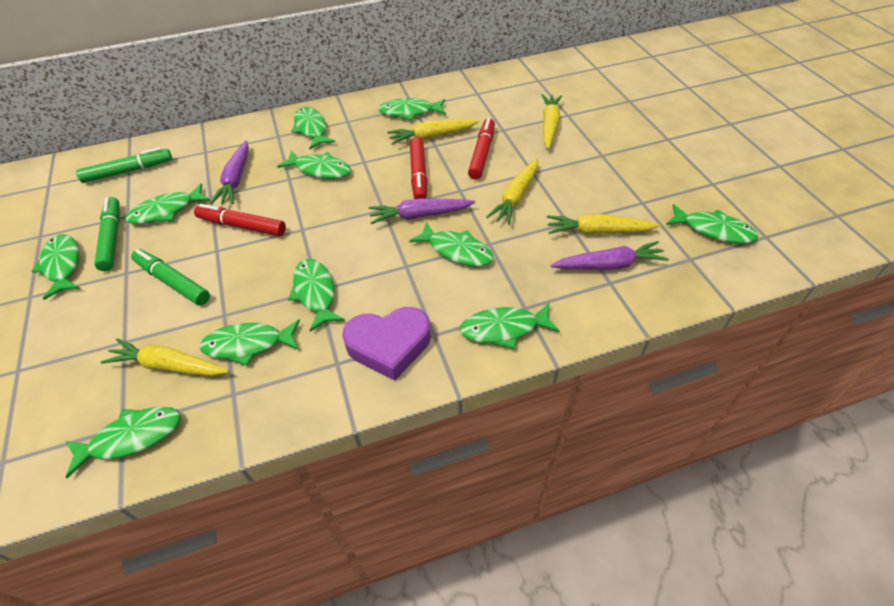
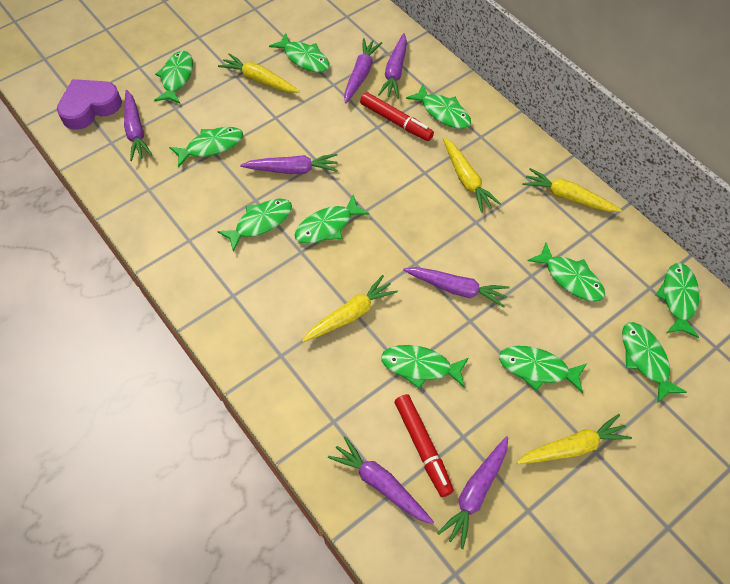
green marker: [76,147,172,183] [94,197,120,271] [131,249,210,305] = 3 -> none = 0
purple carrot: [210,141,249,205] [369,198,475,224] [551,241,669,270] = 3 -> [124,90,153,161] [240,154,338,174] [328,436,434,524] [344,38,382,103] [378,33,407,99] [403,267,510,307] [437,436,508,549] = 7
red marker: [194,204,286,236] [410,137,427,199] [468,118,495,179] = 3 -> [360,92,434,141] [395,394,454,497] = 2

